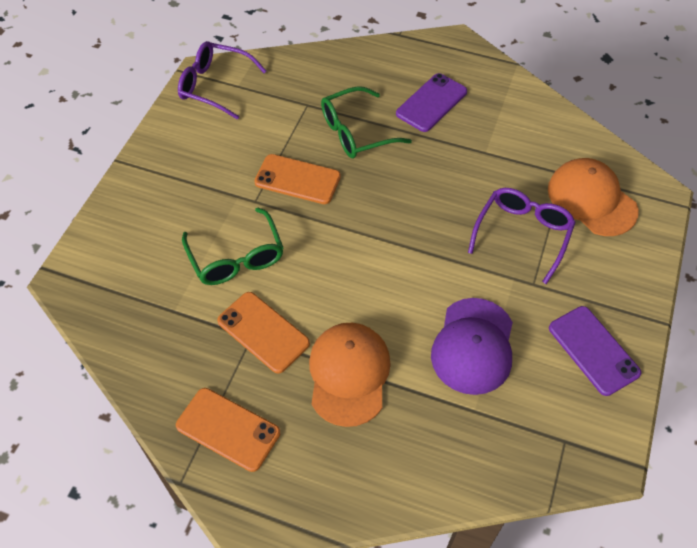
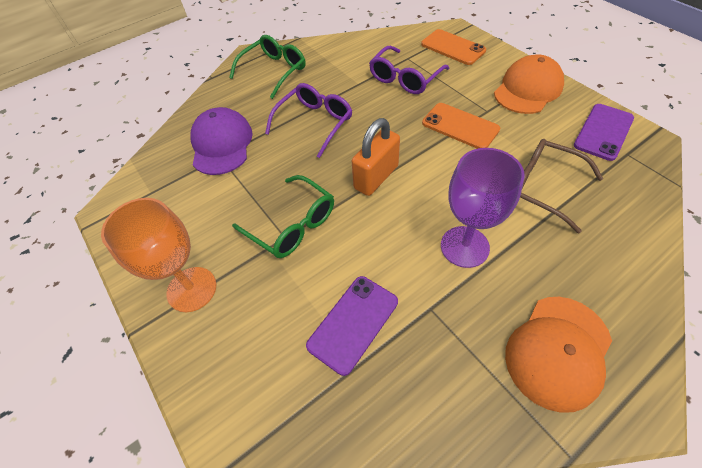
brown glasses: none = 0 -> [520,139,603,233] = 1
orange goblet: none = 0 -> [101,198,216,312] = 1
orange padlock: none = 0 -> [352,118,400,196] = 1
orange phone: [176,388,280,472] [217,292,310,374] [254,154,341,204] = 3 -> [421,29,486,65] [422,103,500,149] = 2
purple goblet: none = 0 -> [441,148,525,268] = 1

